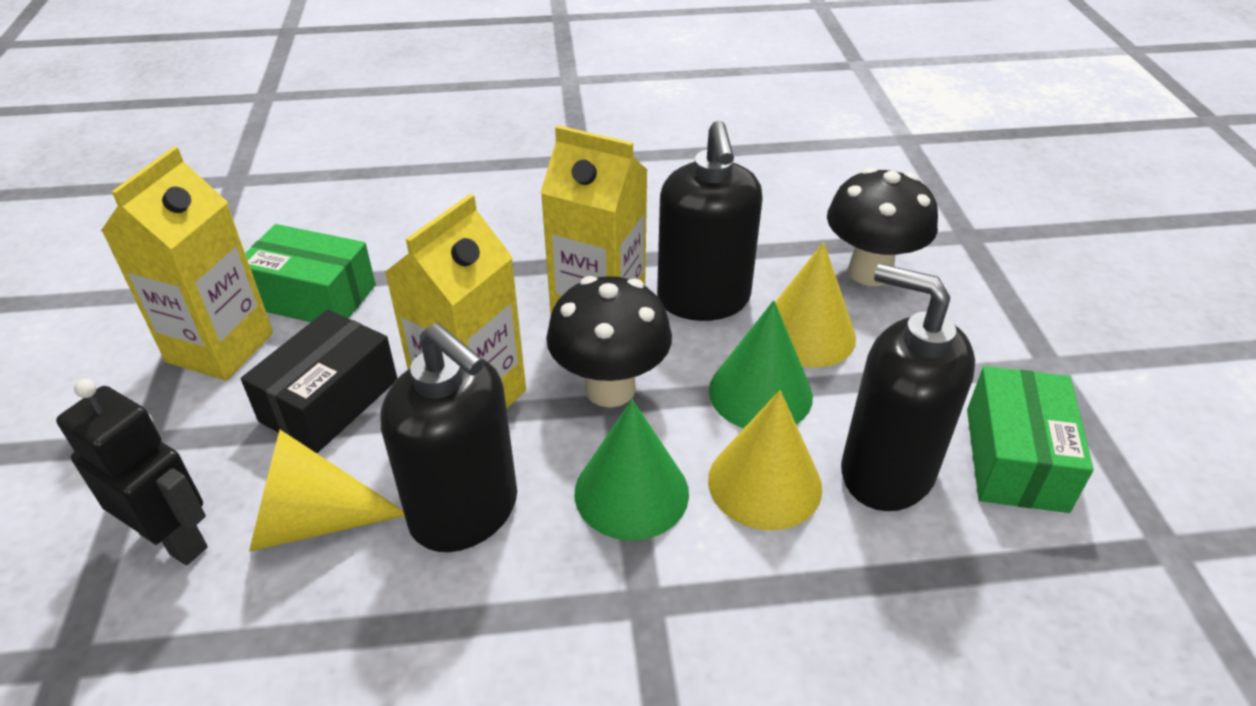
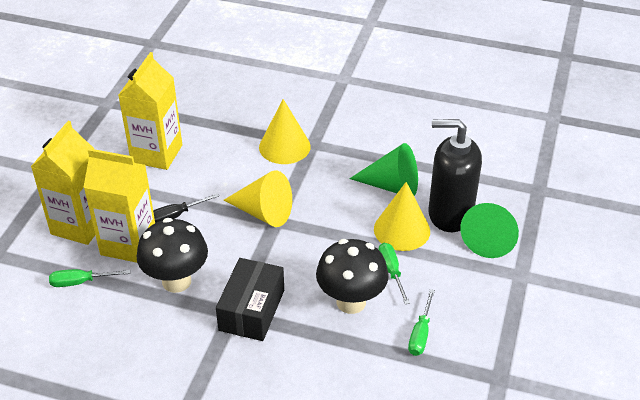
black robot: [56,379,208,565] = 1 -> none = 0
black screwdriver: none = 0 -> [153,193,219,223] = 1
black soap dispenser: [381,323,517,552] [657,120,763,321] [841,264,975,511] = 3 -> [429,119,482,232] = 1
green box: [245,224,376,322] [967,366,1094,513] = 2 -> none = 0
green screwdriver: none = 0 -> [49,269,130,287] [379,243,410,304] [408,289,435,356] = 3

